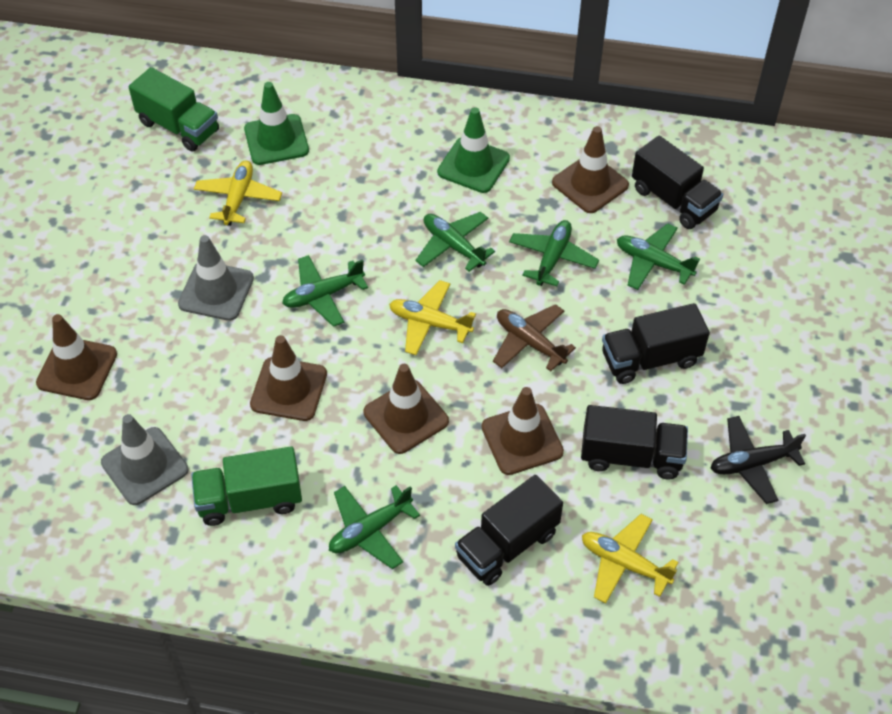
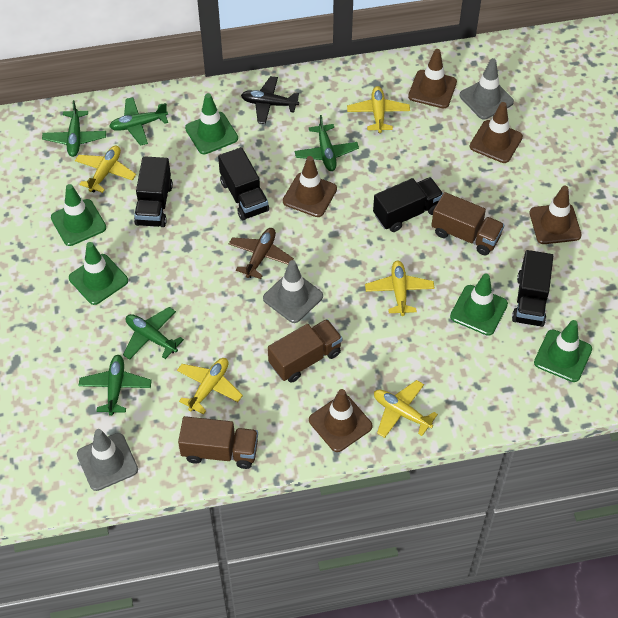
brown truck: none = 0 -> [178,416,258,469] [268,319,342,383] [431,192,504,255] = 3
green traffic cone: [244,82,309,165] [437,107,510,193] = 2 -> [51,184,106,246] [69,242,128,305] [185,93,238,154] [450,273,508,336] [534,320,592,382] = 5
green truck: [129,67,219,151] [191,447,302,526] = 2 -> none = 0
grey traffic cone: [101,414,188,505] [178,235,254,321] = 2 -> [77,429,138,491] [263,260,323,323] [460,58,514,119] = 3
yellow plane: [194,161,282,226] [389,280,476,355] [582,514,679,603] = 3 -> [75,145,136,193] [177,358,243,415] [347,86,410,133] [365,260,434,316] [374,380,438,438] = 5

